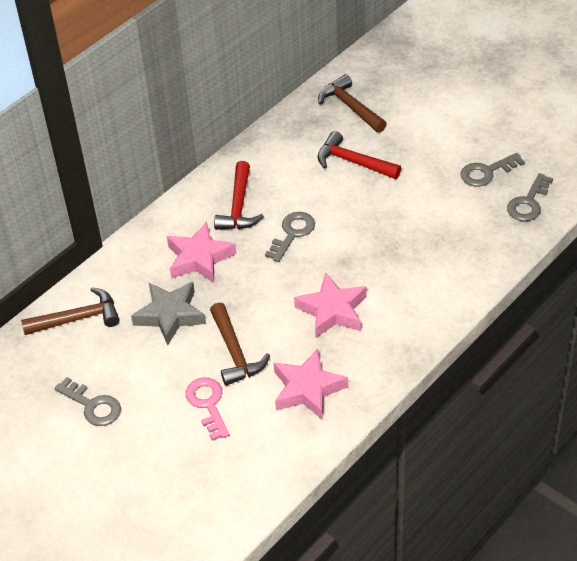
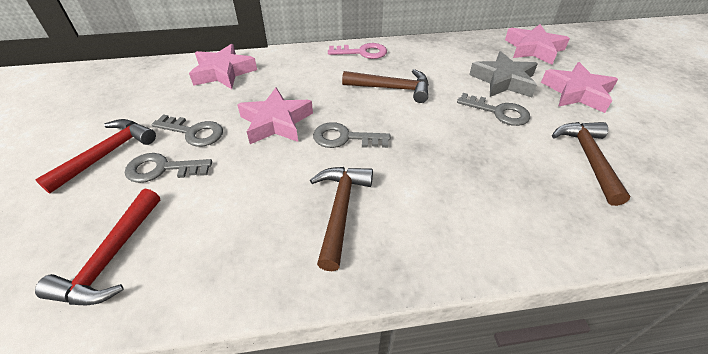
pink star: [167,222,236,283] [274,349,348,419] [294,273,366,338] = 3 -> [189,44,257,89] [237,88,313,144] [505,24,570,65] [541,62,618,113] = 4

